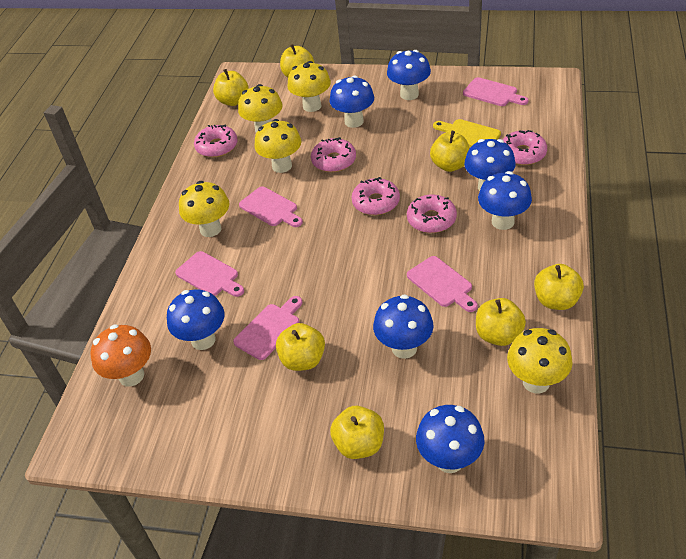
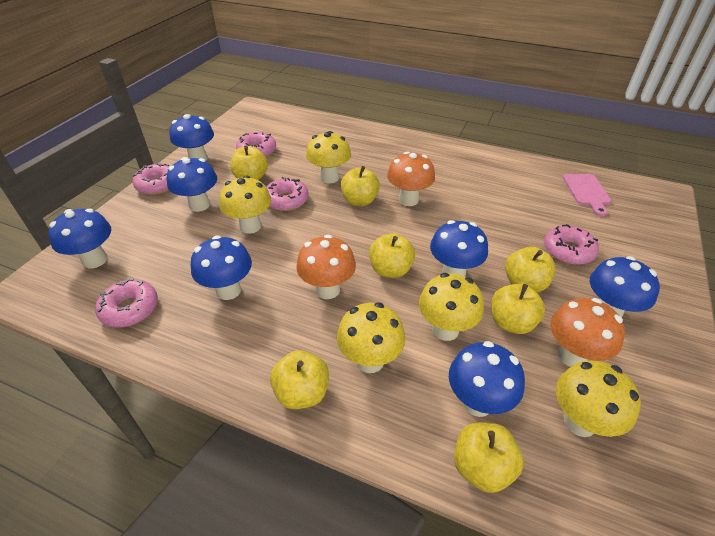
orange mushroom: [90,324,151,387] = 1 -> [296,235,356,299] [387,151,435,206] [551,298,625,367] = 3
pink cutting board: [175,251,244,297] [233,296,302,360] [239,186,303,227] [407,256,478,312] [463,77,528,106] = 5 -> [563,174,611,216] = 1
yellow cutting board: [433,119,501,147] = 1 -> none = 0

